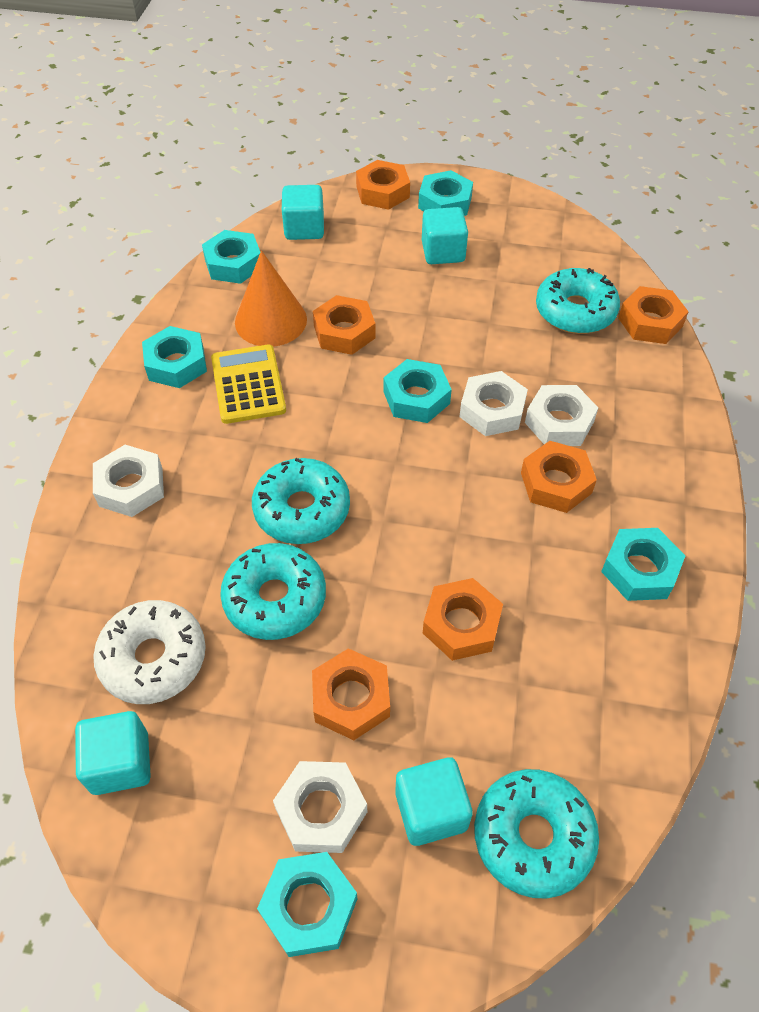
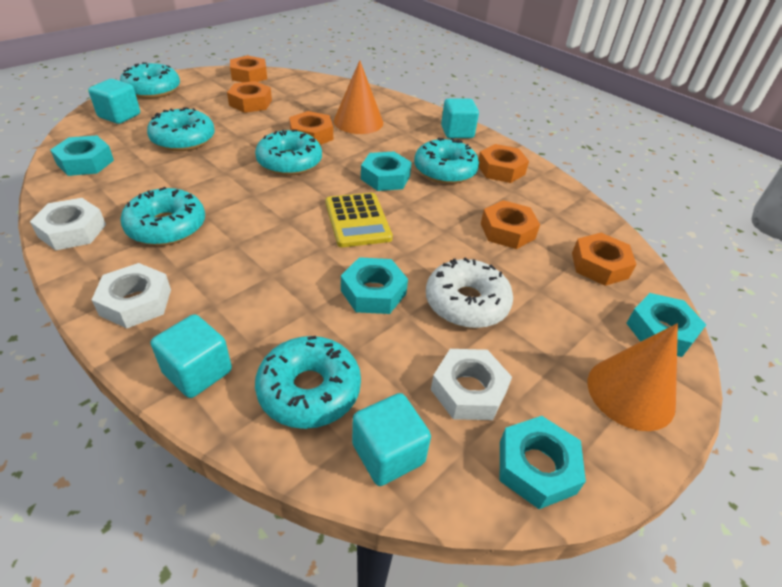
orange cone: [235,250,307,347] = 1 -> [334,60,383,134] [588,323,678,431] = 2
turquoise donut: [220,543,326,640] [252,458,350,544] [474,769,599,898] [536,268,620,334] = 4 -> [120,62,180,99] [121,187,205,246] [147,107,215,151] [255,129,322,176] [255,336,361,429] [414,138,479,184] = 6
turquoise nut: [142,326,207,388] [202,230,260,284] [257,852,357,957] [384,359,452,423] [418,170,473,216] [601,528,685,601] = 6 -> [50,135,114,176] [341,257,408,314] [361,152,412,191] [500,416,586,509] [626,293,706,357] = 5
white nut: [93,445,164,517] [273,761,367,853] [460,371,528,436] [525,385,598,446] = 4 -> [30,198,106,250] [92,263,171,328] [431,349,512,420] = 3

